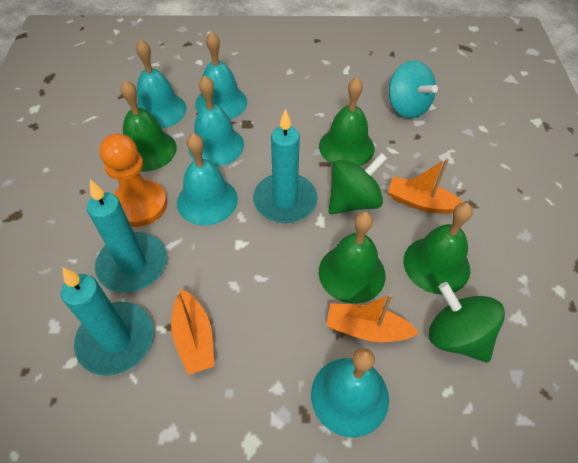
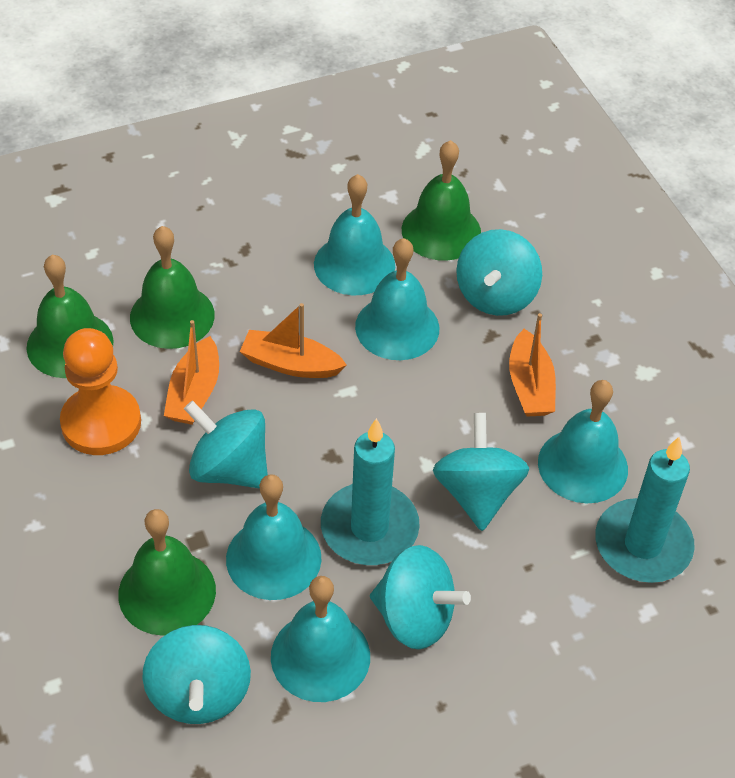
green spinning top: [329,153,388,214] [429,282,505,363] = 2 -> none = 0
turquoise candle: [61,268,154,376] [87,180,167,293] [253,109,318,223] = 3 -> [321,418,420,565] [595,436,695,583] = 2
turquoise spinning top: [389,60,438,118] = 1 -> [143,625,251,724] [184,400,268,489] [370,545,471,649] [433,413,529,531] [456,229,542,316] = 5

